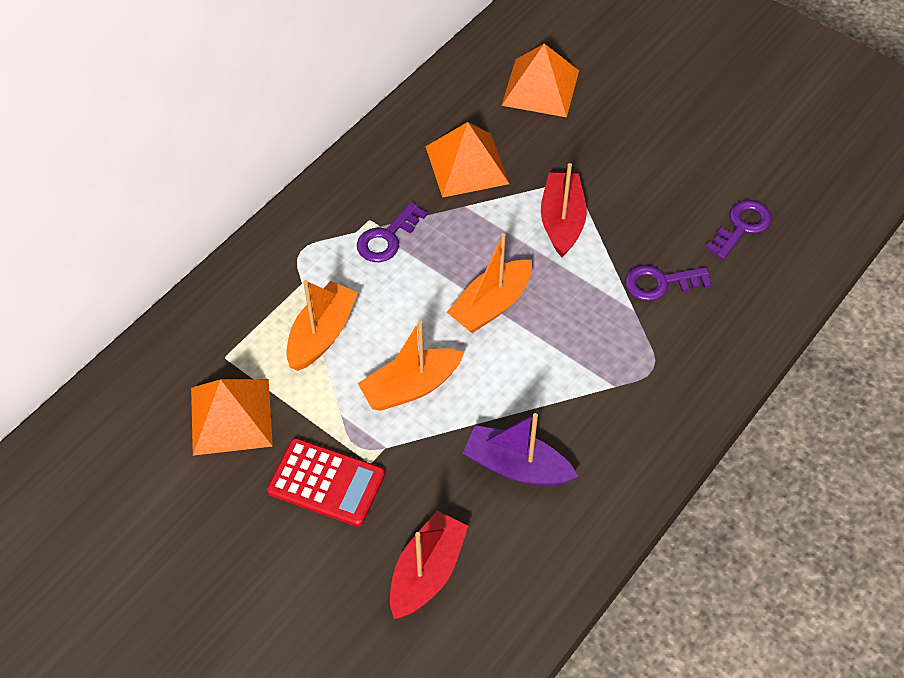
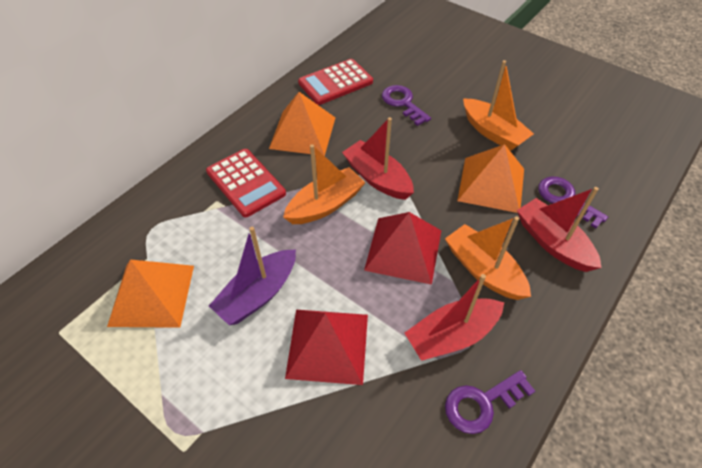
red boat: [390,511,468,619] [541,163,587,257] = 2 -> [342,117,414,200] [405,274,504,361] [517,187,601,272] = 3
red calculator: [267,438,385,527] = 1 -> [206,149,286,217] [298,59,373,105] = 2
red pyramid: none = 0 -> [285,310,368,385] [364,212,441,285] = 2

